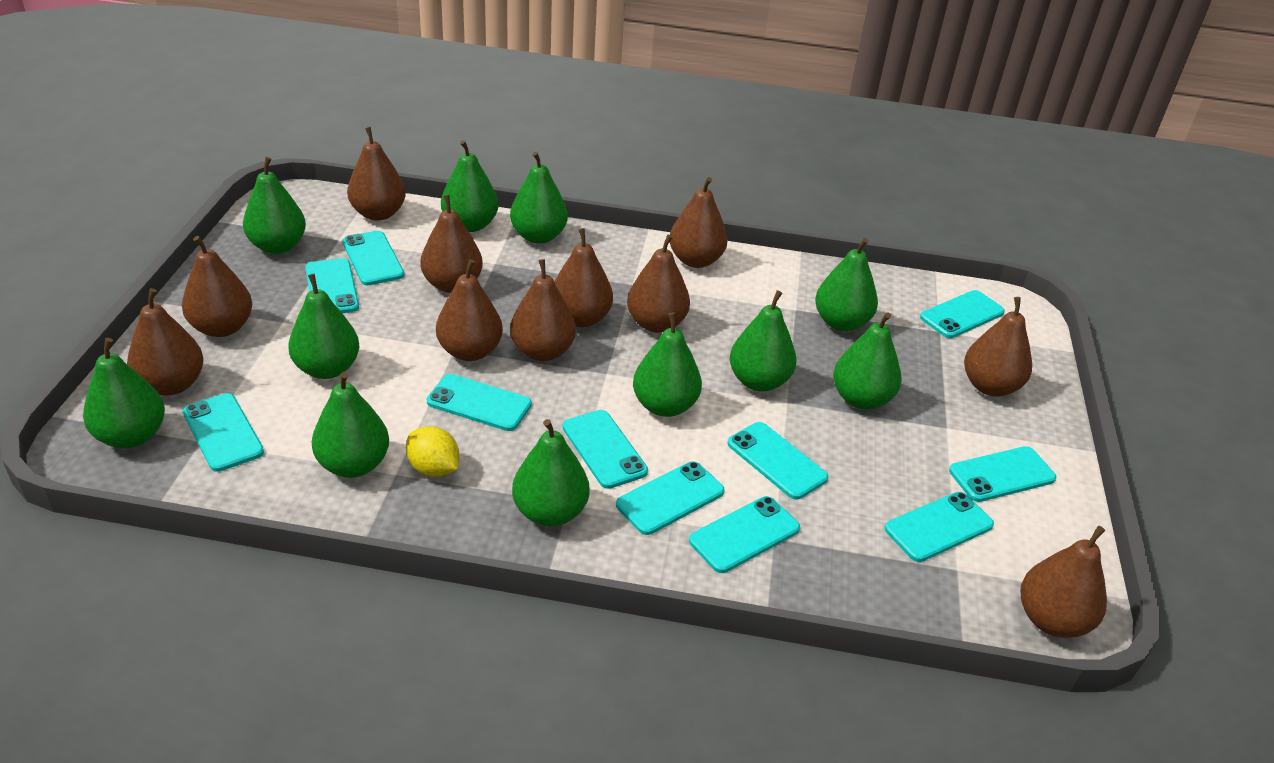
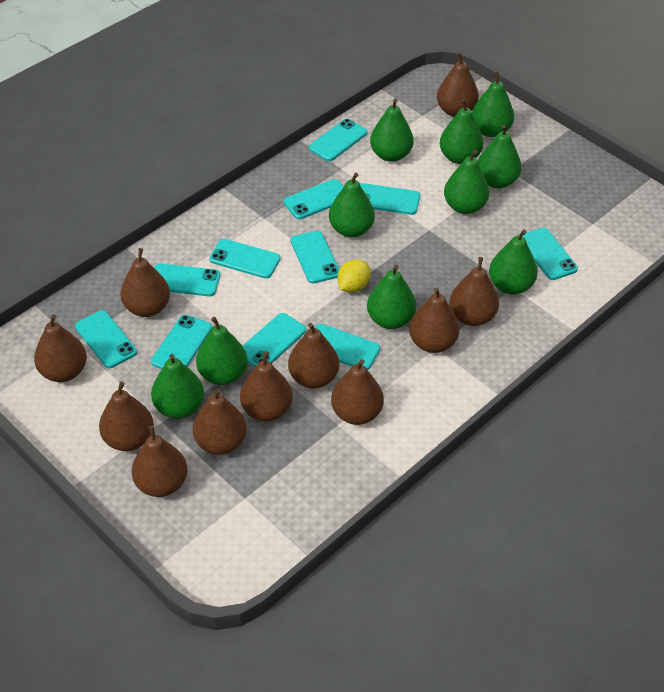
green pear: [83,338,165,449] [243,157,306,254] [288,274,359,379] [312,372,389,478] [441,140,499,232] [510,152,568,244] [512,419,589,527] [633,312,702,417] [730,290,796,391] [815,238,878,331] [833,312,901,410] = 11 -> [151,354,204,419] [196,317,248,385] [329,173,375,238] [367,265,416,329] [370,99,414,162] [440,99,483,164] [444,150,489,214] [472,71,514,137] [478,125,522,188] [489,230,538,295] = 10

